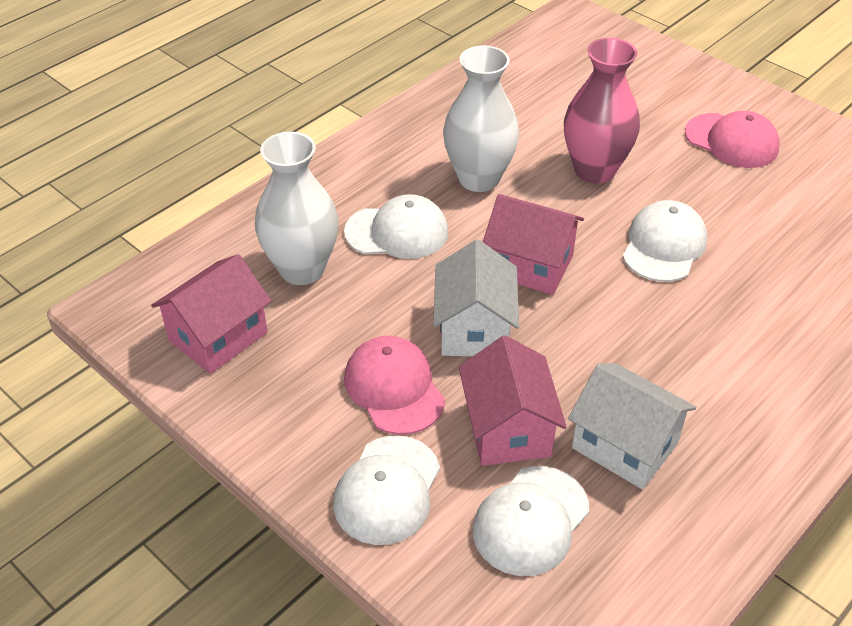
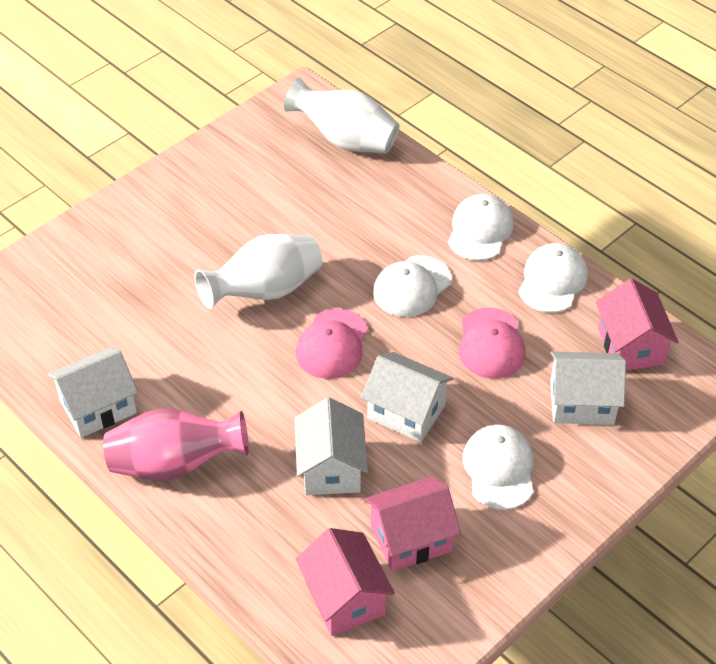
white house: [433,239,519,356] [568,363,696,489] = 2 -> [48,347,138,438] [294,397,368,495] [361,352,453,442] [550,351,626,425] = 4

